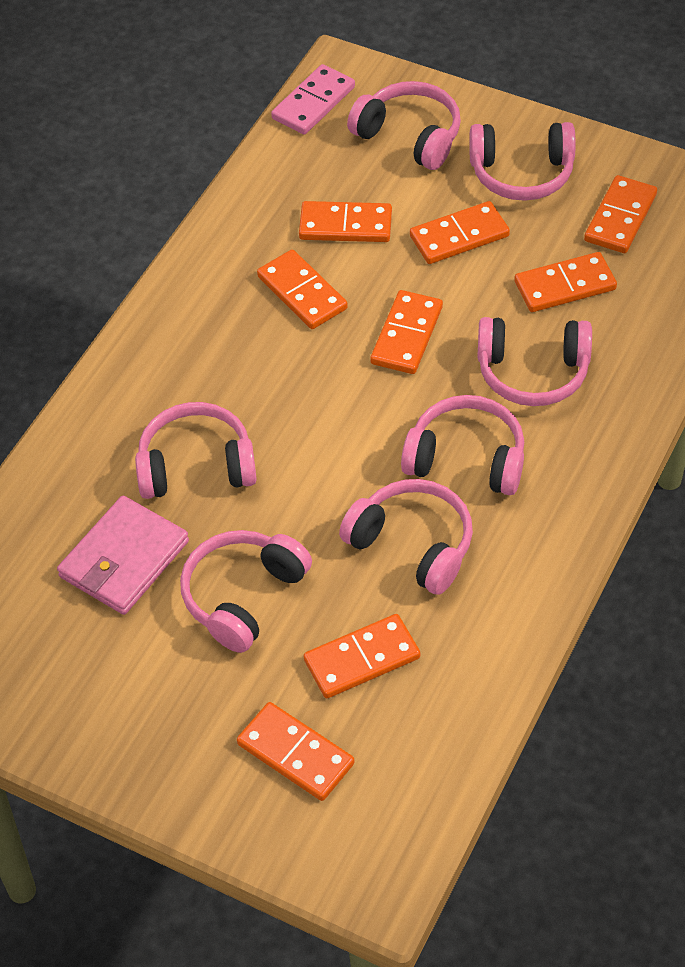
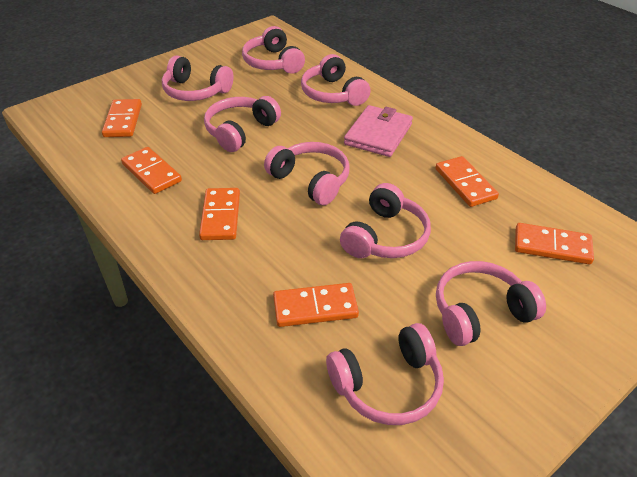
orange domino: [237,702,355,801] [257,250,348,329] [299,201,392,242] [303,614,420,698] [370,290,443,374] [410,201,510,264] [514,252,617,312] [584,175,657,253] = 8 -> [102,99,142,137] [121,147,182,194] [199,188,240,240] [273,283,359,327] [436,156,499,207] [515,223,594,264] = 6
pink domino: [271,64,355,135] = 1 -> none = 0
pink headphones: [135,402,257,499] [180,530,312,653] [339,479,473,595] [347,81,461,170] [401,395,524,495] [469,122,576,201] [477,317,592,406] = 7 -> [162,56,234,101] [204,96,281,152] [242,26,305,74] [264,142,350,205] [301,54,371,106] [326,323,444,425] [340,183,431,258] [436,261,546,346] = 8

